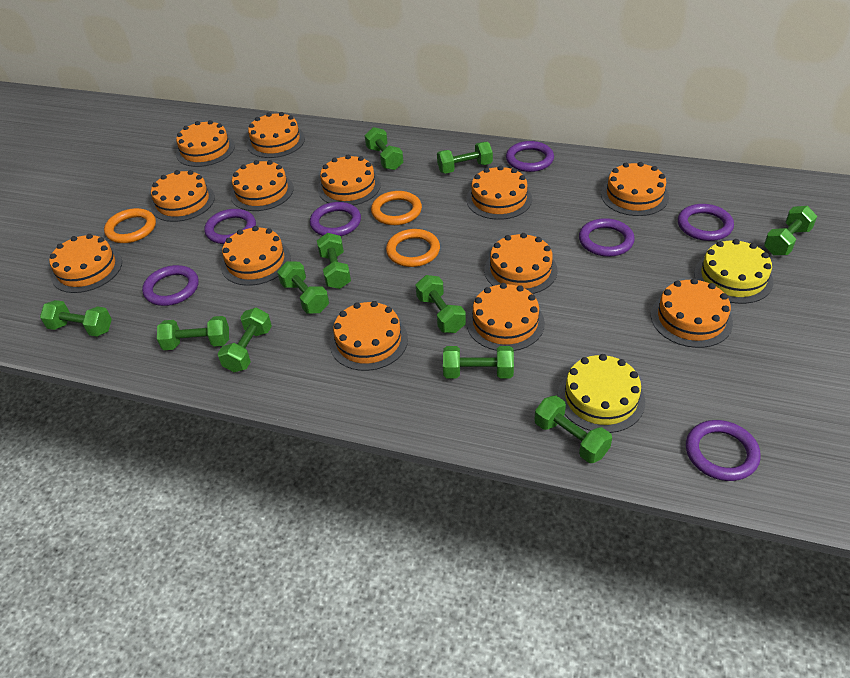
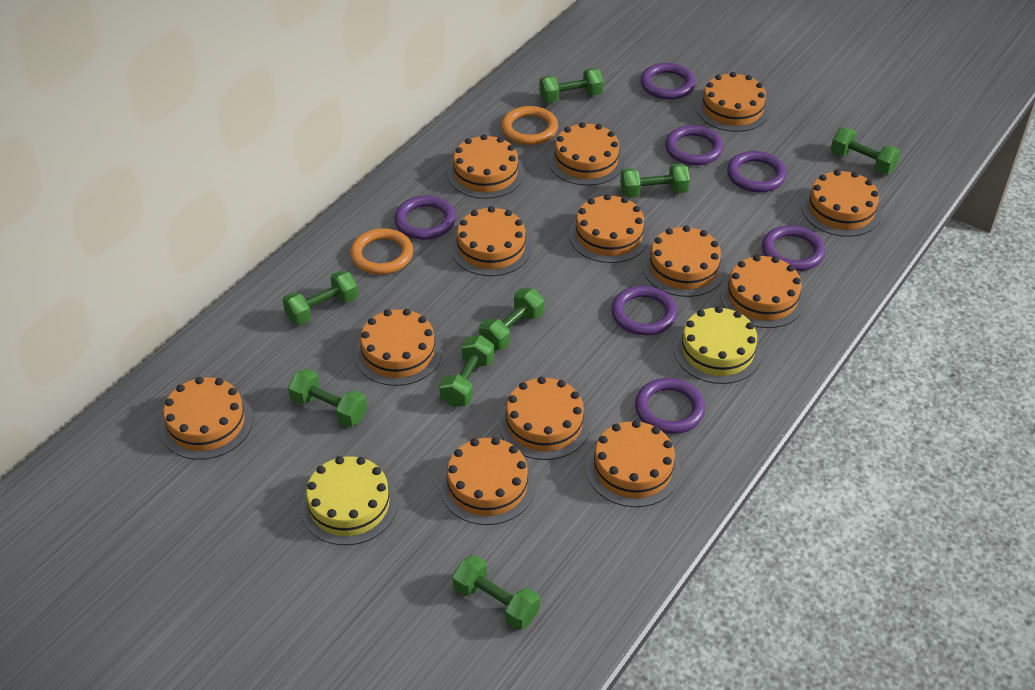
green dumbbell: [40,300,112,337] [157,316,229,350] [218,307,272,372] [277,261,329,314] [317,233,351,289] [365,127,404,170] [416,275,466,333] [437,142,493,174] [443,346,514,378] [534,396,612,463] [764,206,817,256] = 11 -> [283,270,358,325] [288,369,367,427] [439,335,494,407] [453,555,540,630] [479,288,544,350] [539,68,603,103] [620,163,690,198] [831,127,901,174] = 8
orange ring: [104,208,156,243] [371,191,422,225] [386,229,440,267] = 3 -> [350,228,413,275] [501,106,558,145] = 2

